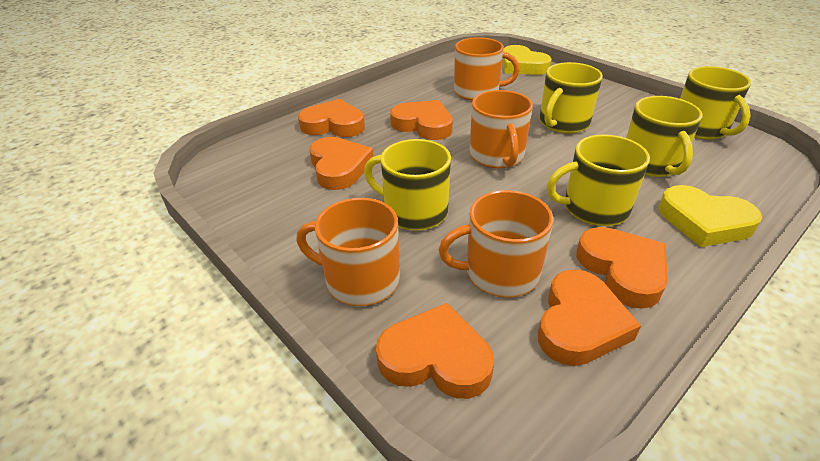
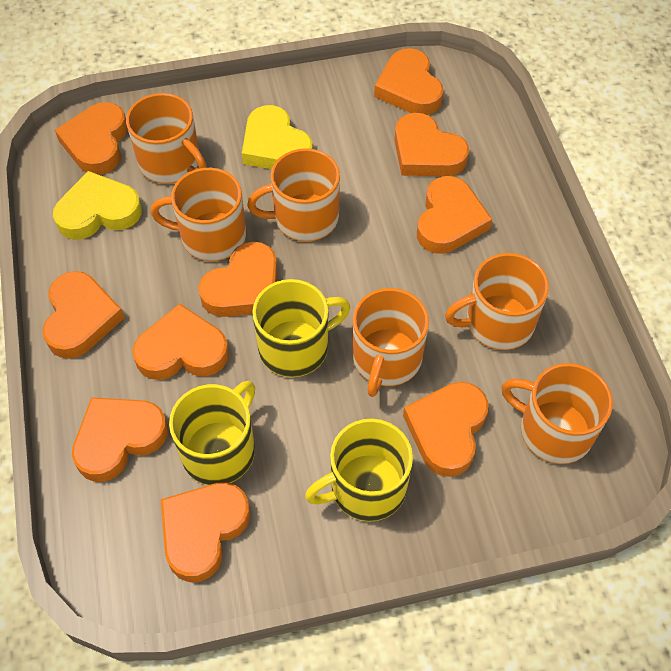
orange heart: [298,99,365,137] [309,137,374,190] [376,303,494,399] [390,100,453,140] [538,269,641,366] [577,227,668,309] = 6 -> [42,271,124,359] [55,102,128,175] [72,397,168,482] [132,304,229,380] [161,482,250,582] [198,241,277,317] [374,48,444,115] [394,113,469,176] [403,382,489,477] [417,176,492,254] = 10
orange mug: [296,198,400,306] [439,190,553,297] [454,37,520,101] [469,90,533,168] = 4 -> [126,93,207,184] [151,168,246,261] [247,148,340,242] [353,288,429,397] [445,253,549,350] [501,363,613,464] = 6
yellow mug: [364,139,451,231] [539,62,603,134] [547,134,650,226] [626,96,703,177] [680,66,751,140] = 5 -> [169,381,255,485] [252,279,350,377] [305,419,413,522] = 3

